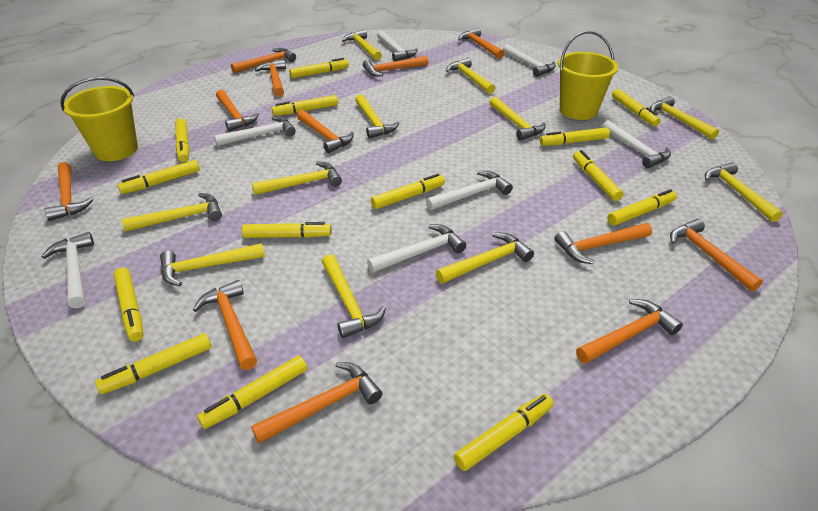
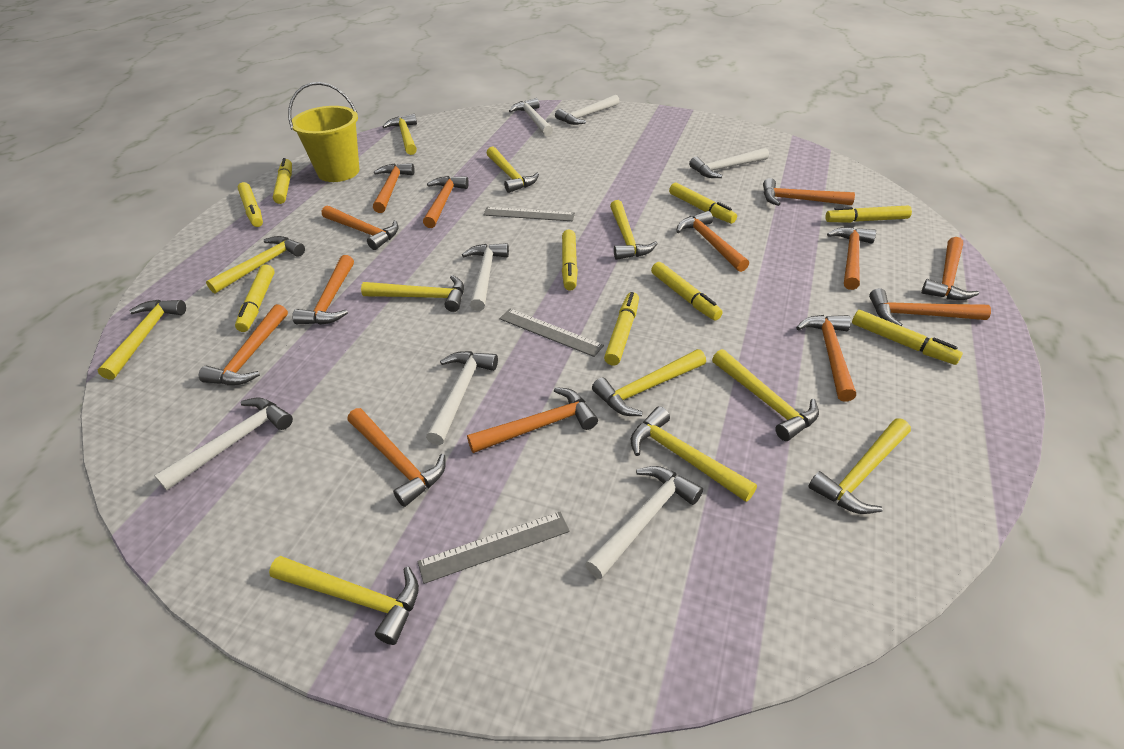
grey ruler: none = 0 -> [417,512,570,584] [483,207,575,221] [499,309,604,357] = 3
orange hammer: [44,162,93,221] [193,280,257,370] [216,90,259,131] [231,48,296,74] [251,362,382,444] [255,59,286,97] [297,110,353,153] [363,56,429,77] [458,28,505,59] [555,223,652,264] [576,299,683,364] [670,219,763,292] = 12 -> [199,304,288,385] [292,255,354,325] [322,205,398,250] [347,408,446,507] [373,163,415,213] [423,176,469,228] [467,387,598,453] [676,211,749,272] [763,178,855,206] [796,315,856,402] [827,227,876,290] [869,288,991,326] [921,237,979,300] = 13
yellow bucket: [60,77,138,161] [558,31,619,120] = 2 -> [288,82,360,182] = 1
yellow marker: [95,333,211,394] [114,268,143,342] [118,160,200,194] [175,118,189,162] [197,356,307,429] [242,222,331,238] [272,95,338,116] [289,58,349,78] [371,174,445,209] [454,394,554,471] [540,127,610,146] [573,150,624,201] [607,189,677,226] [612,89,661,126] = 14 -> [235,264,275,332] [238,182,263,227] [273,158,292,204] [562,230,578,291] [604,292,639,365] [651,262,723,321] [669,183,737,224] [825,205,912,223] [852,310,963,365] = 9

